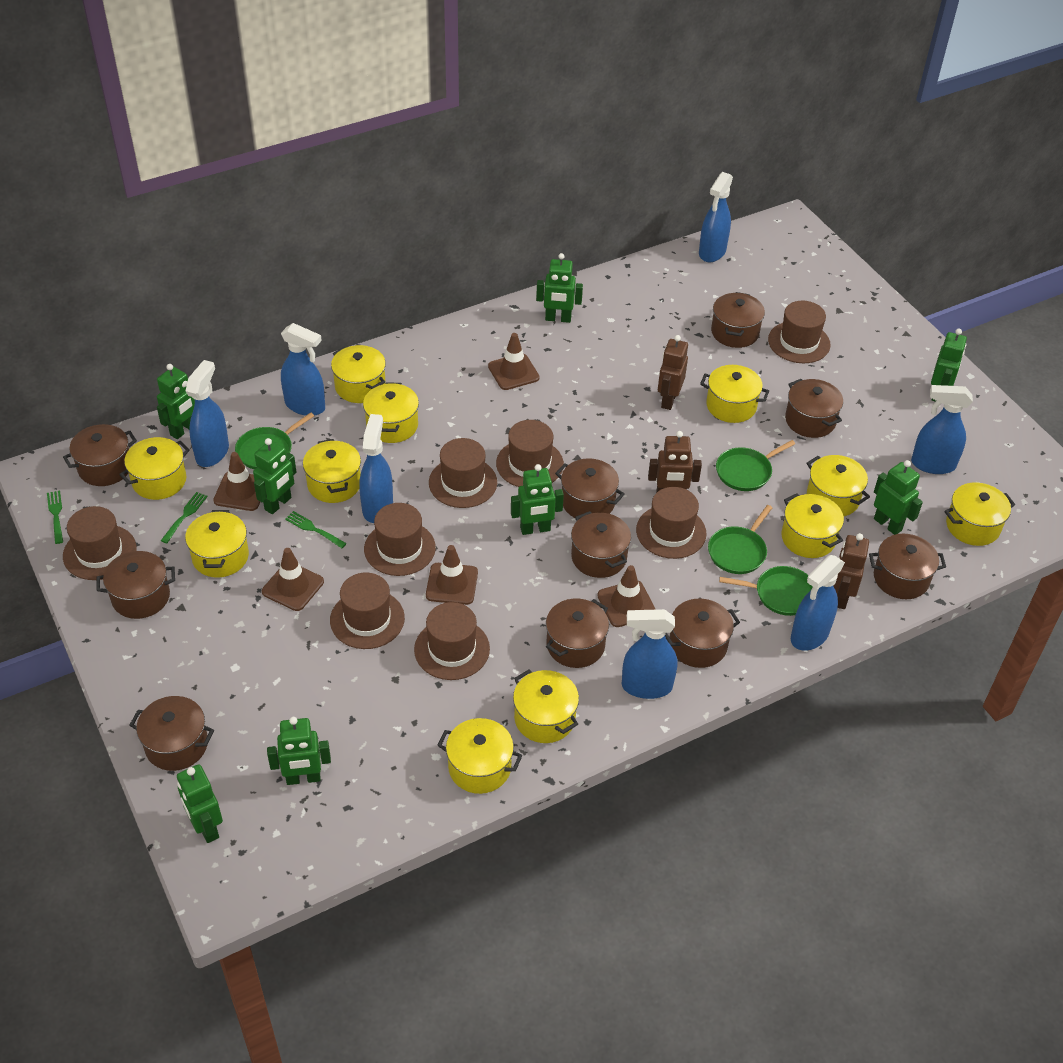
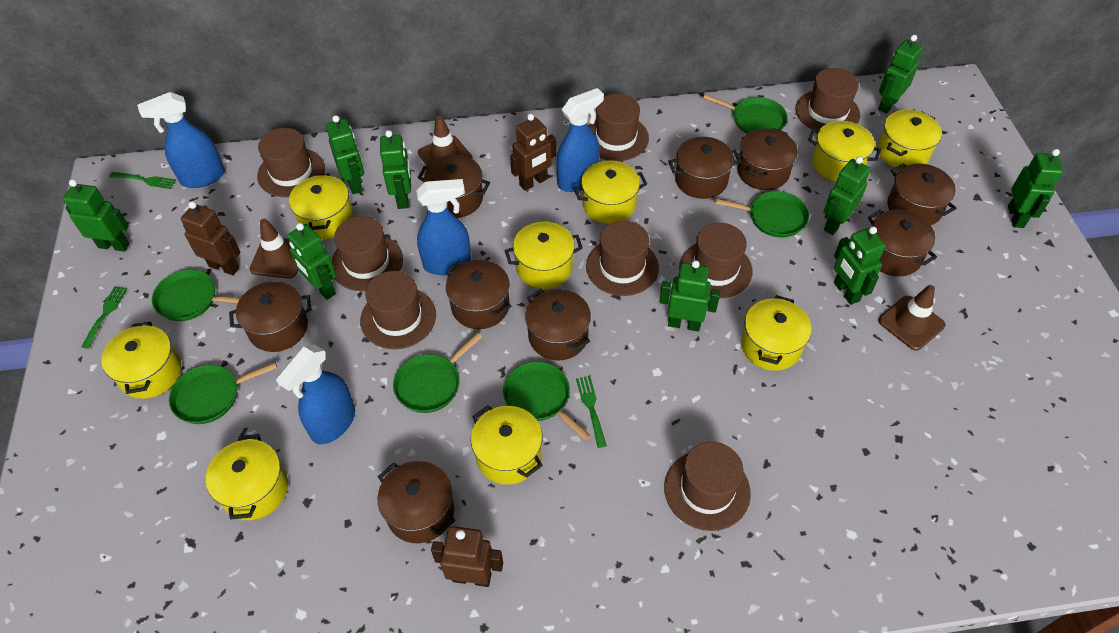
blue spray bottle: [186,360,229,467] [281,323,325,416] [359,414,393,523] [622,609,678,699] [699,172,733,262] [791,555,845,651] [911,385,973,474] = 7 -> [137,92,225,188] [276,345,355,444] [416,179,471,275] [556,88,604,192] = 4
brown pot: [63,424,137,486] [96,551,175,619] [130,696,214,771] [546,599,609,668] [555,458,624,518] [571,511,631,578] [665,599,740,668] [711,292,765,348] [785,379,843,438] [869,534,946,599] = 10 -> [229,281,312,352] [378,461,455,543] [417,155,490,218] [446,260,511,329] [525,289,591,360] [668,137,741,199] [737,128,798,190] [868,210,937,276] [887,163,956,225] = 9
brown traffic cone: [213,452,260,511] [262,548,324,611] [426,545,478,605] [488,333,540,390] [597,565,656,627] = 5 -> [250,219,298,279] [418,115,473,166] [878,285,946,351] = 3
green pan: [235,413,314,469] [708,505,772,574] [716,440,795,491] [719,566,813,616] = 4 -> [152,269,240,321] [169,362,277,424] [393,333,482,413] [503,362,591,441] [703,94,787,134] [714,191,809,238] = 6
green robot: [157,364,195,439] [177,764,223,843] [253,438,296,514] [267,717,331,785] [511,464,564,535] [536,253,583,323] [874,460,923,535] [931,329,967,402] = 8 -> [63,179,130,252] [287,223,337,300] [326,115,364,194] [380,130,411,209] [659,260,720,332] [824,157,871,235] [834,226,886,305] [878,35,923,113] [1008,149,1063,228] = 9
yellow pot: [119,437,190,500] [185,510,249,578] [303,439,361,503] [331,345,386,403] [363,382,419,443] [437,718,522,794] [513,670,579,743] [700,365,769,423] [782,493,844,558] [807,455,870,516] [944,482,1015,546] = 11 -> [102,321,181,399] [206,434,288,520] [289,173,353,239] [471,405,543,485] [505,222,583,289] [573,161,647,224] [741,295,812,371] [808,121,881,182] [878,110,942,169] = 9

